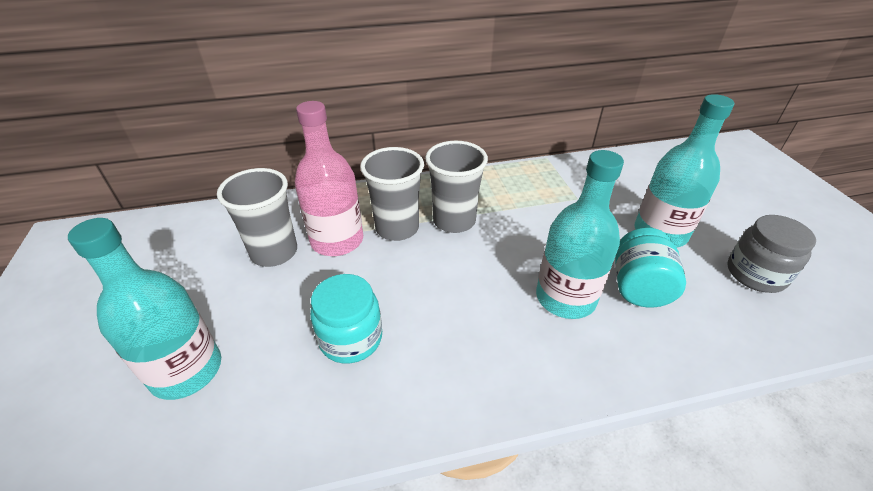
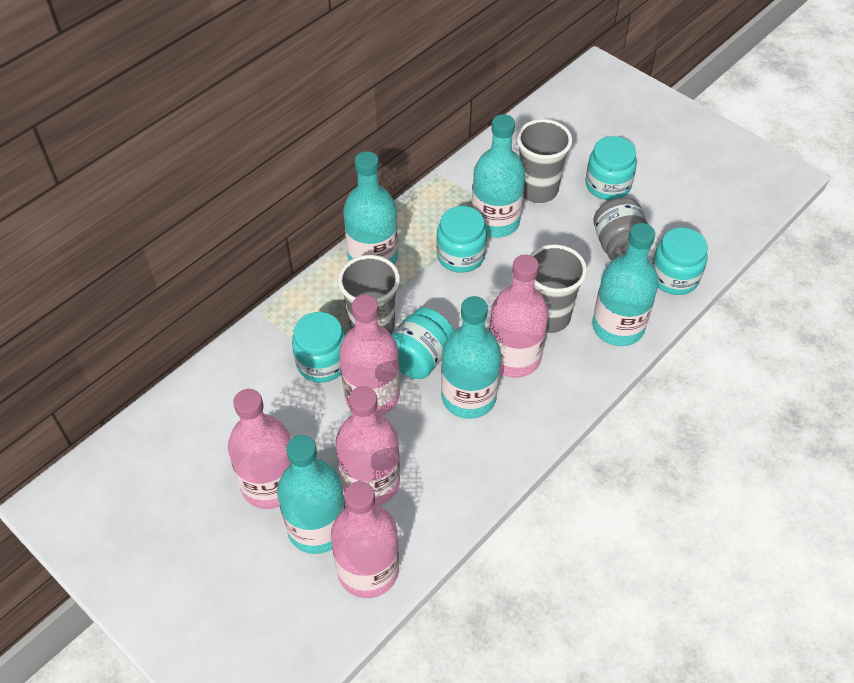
pink bottle: [295,101,363,256] = 1 -> [228,389,292,509] [331,481,399,598] [336,386,400,505] [339,295,400,415] [489,255,549,378] = 5
turquoise bottle: [68,218,221,400] [536,150,624,319] [635,94,734,248] = 3 -> [277,435,346,554] [343,151,398,265] [441,296,501,419] [472,114,525,237] [592,223,658,346] = 5
turquoise jar: [310,274,382,364] [615,228,686,308] = 2 -> [292,312,346,383] [392,308,453,379] [436,206,487,273] [585,136,637,200] [652,227,708,295] = 5

